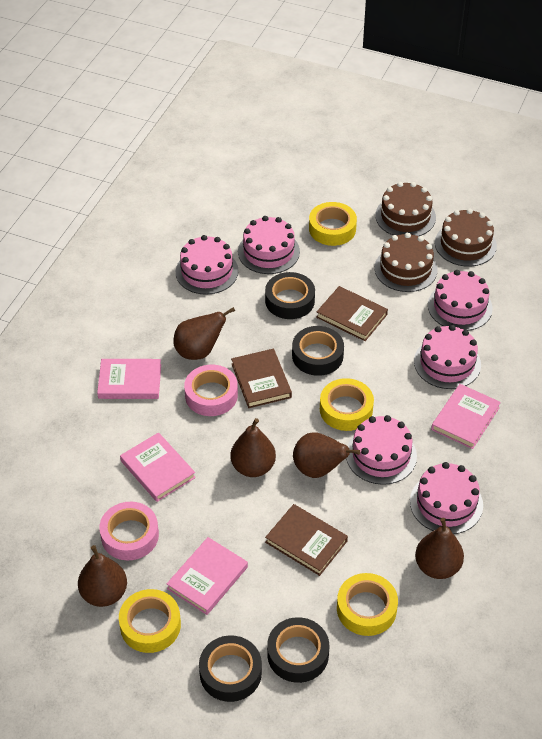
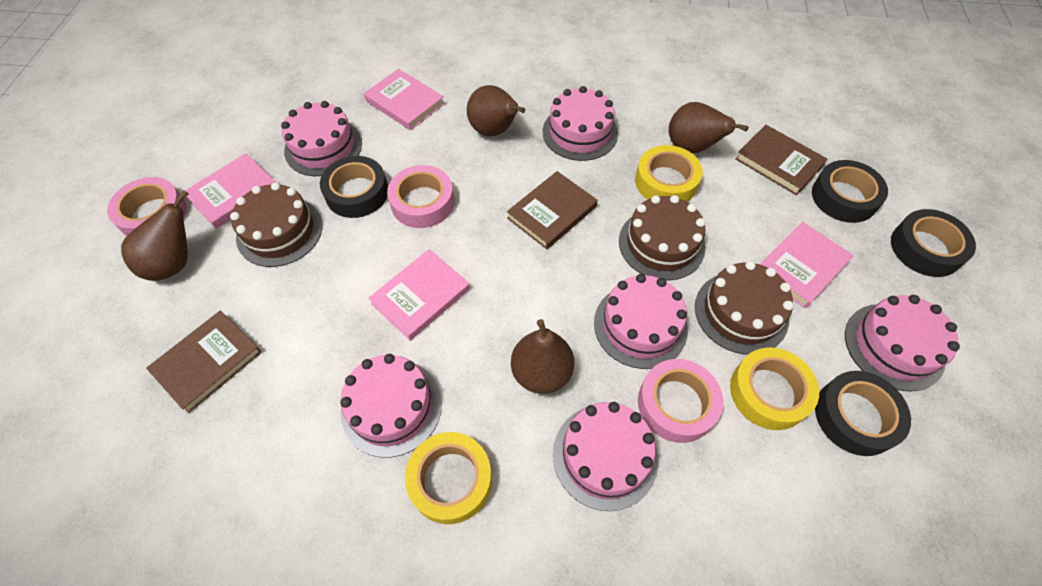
brown pear: [78,545,127,607] [173,307,235,360] [230,418,276,477] [293,432,360,478] [415,518,464,579] = 5 -> [121,190,189,281] [467,85,525,136] [511,319,574,394] [669,102,749,154] = 4
pink tape: [99,502,159,561] [184,365,238,416] = 2 -> [107,177,187,236] [387,165,454,228] [638,359,723,443] = 3
yellow tape: [119,589,181,653] [309,202,357,246] [320,378,374,431] [337,573,398,636] = 4 -> [405,432,492,524] [635,145,703,202] [730,347,819,430] = 3

